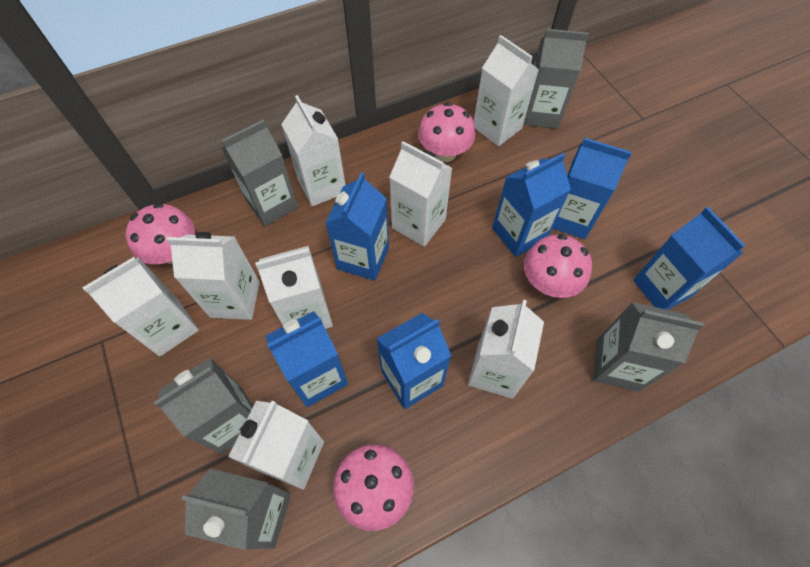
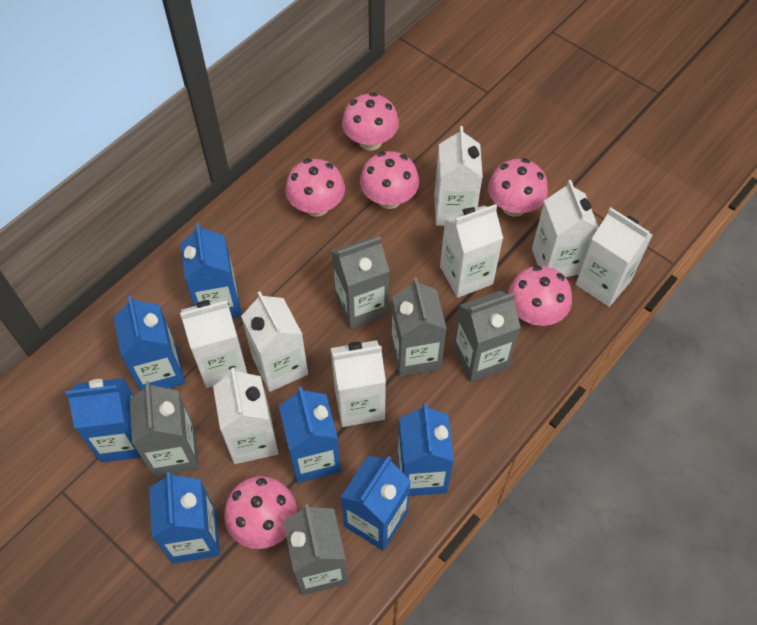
blue carton: [265,311,348,407] [326,172,389,281] [376,313,451,409] [492,153,571,257] [552,138,632,239] [633,207,745,310] = 6 -> [66,378,141,463] [114,295,185,391] [149,472,220,564] [180,223,242,318] [279,386,341,483] [341,456,411,551] [398,403,454,496] = 7
pink mushroom: [126,203,195,264] [333,444,414,531] [418,102,475,162] [524,234,592,298] = 4 -> [224,476,297,549] [286,159,345,217] [342,92,399,150] [360,151,419,209] [488,158,548,217] [508,265,572,326] = 6

